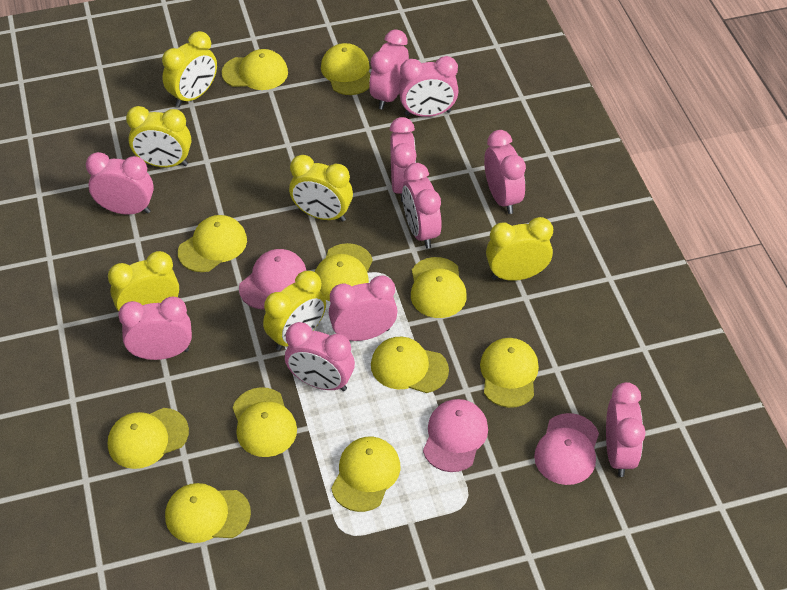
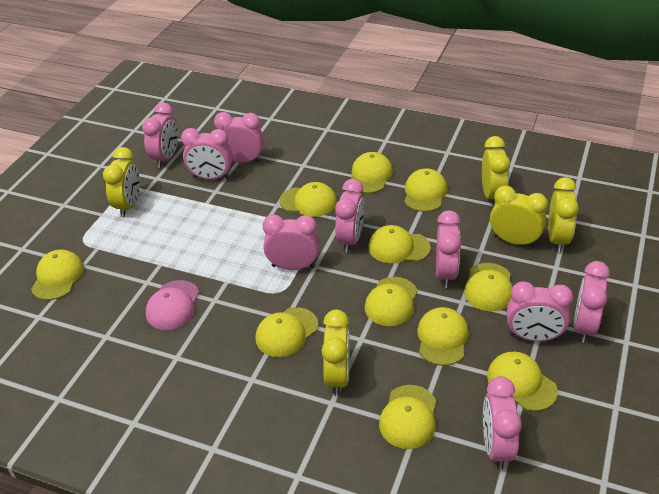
pink cap: [239,249,307,309] [423,399,488,472] [534,413,599,485] = 3 -> [146,280,199,330] = 1
pink clock: [86,152,154,215] [118,297,192,360] [285,322,355,391] [329,276,398,341] [369,29,409,110] [390,117,417,202] [399,56,458,117] [402,163,442,248] [484,130,526,214] [606,382,646,477] = 10 -> [142,103,178,168] [181,128,233,180] [214,112,264,163] [263,214,319,270] [335,179,364,253] [436,210,461,288] [483,376,522,470] [507,281,573,342] [574,261,610,343] = 9
yellow clock: [108,251,179,312] [126,106,191,167] [162,31,217,107] [263,271,326,351] [289,155,353,222] [486,217,553,281] = 6 -> [103,147,140,217] [322,310,350,396] [482,136,510,207] [490,186,548,247] [548,177,579,252] = 5

